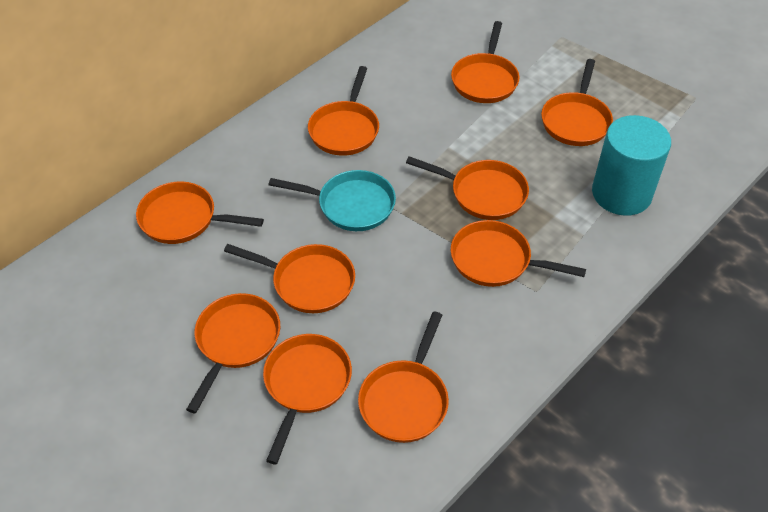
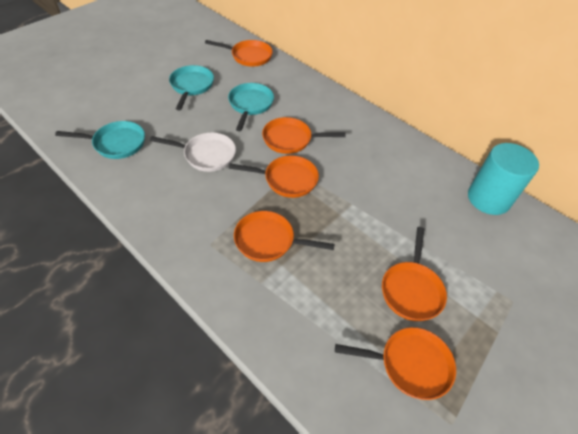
orange pan: [136,182,264,244] [186,293,280,414] [224,244,355,313] [263,334,352,464] [308,66,379,156] [358,311,449,443] [406,156,529,220] [451,21,519,103] [451,220,586,287] [541,59,613,146] = 10 -> [205,40,273,67] [229,155,319,198] [234,211,335,262] [262,117,345,154] [335,327,456,400] [382,227,447,321] = 6
turquoise pan: [269,170,396,231] = 1 -> [55,121,145,159] [169,65,214,111] [228,83,274,131] = 3
white pan: none = 0 -> [150,132,236,172] = 1

